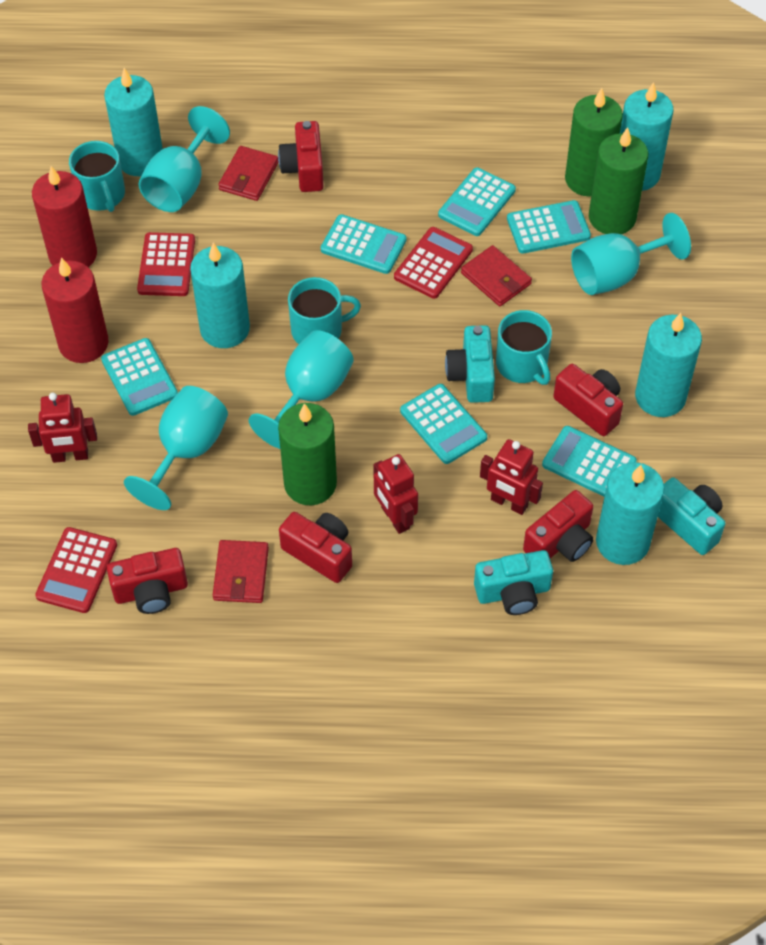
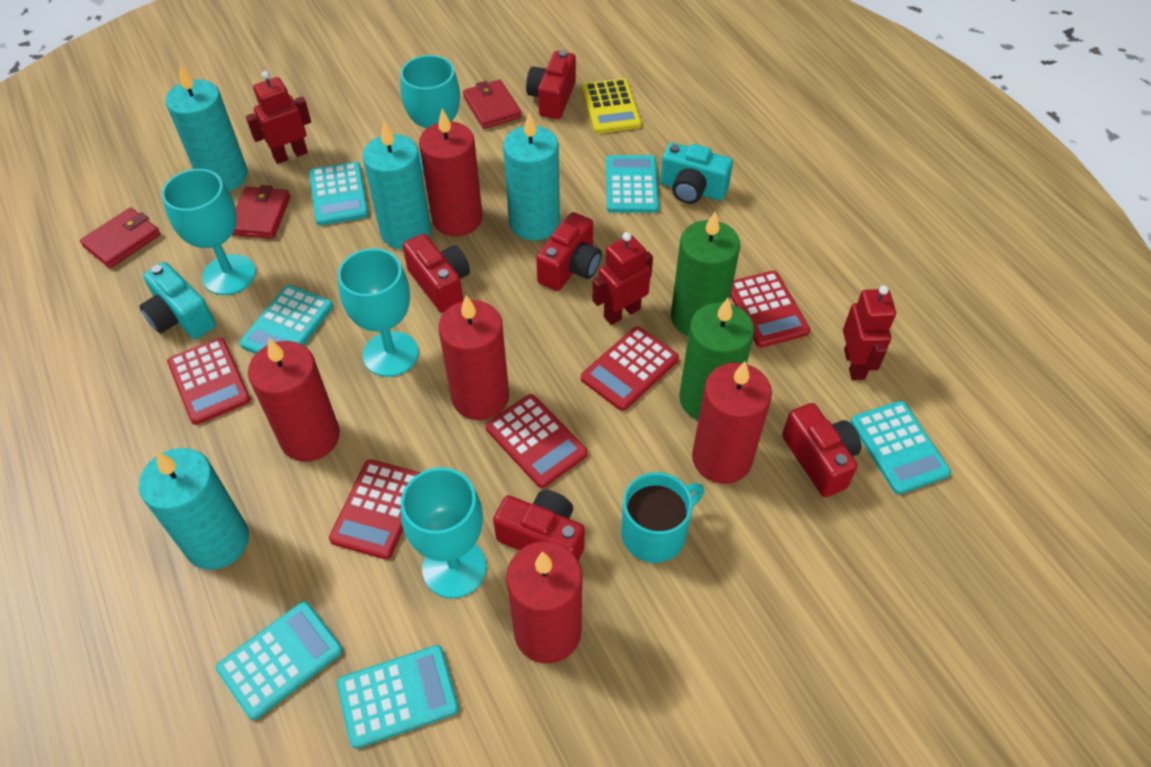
green candle: [278,403,337,506] [565,88,623,197] [589,127,648,234] = 3 -> [671,211,740,336] [679,298,754,420] = 2
red calculator: [35,527,117,613] [137,232,195,296] [394,227,473,299] = 3 -> [167,338,251,425] [329,460,420,559] [486,394,588,488] [581,326,679,411] [730,271,810,348] = 5
red candle: [32,166,97,267] [41,257,109,363] = 2 -> [248,338,340,462] [419,109,483,236] [438,295,509,420] [506,541,582,664] [692,361,772,484] = 5
turquoise camera: [445,325,495,403] [474,550,553,615] [658,477,725,555] = 3 -> [139,262,216,339] [660,142,733,204] = 2
turquoise candle: [104,68,163,176] [190,243,250,348] [596,462,664,565] [620,82,674,191] [635,313,702,417] = 5 -> [139,448,249,570] [165,65,248,191] [362,122,432,249] [503,112,560,241] = 4
turquoise mug: [69,141,125,212] [288,277,361,344] [496,310,552,385] = 3 -> [621,472,704,563] = 1
yellow calculator: none = 0 -> [582,79,642,134] = 1

